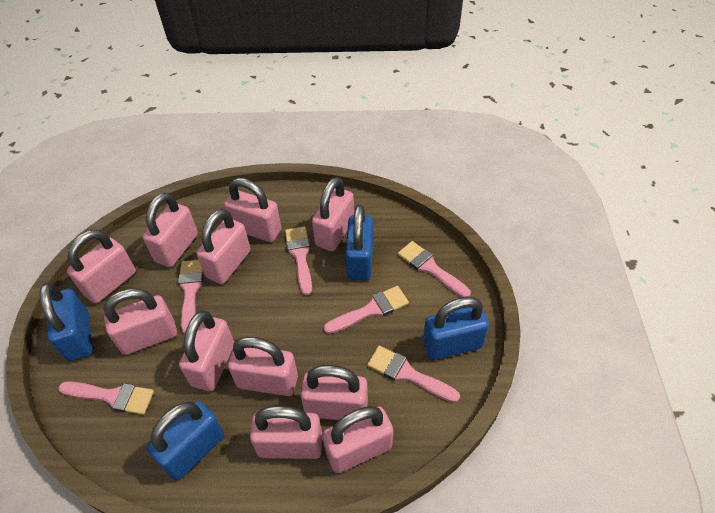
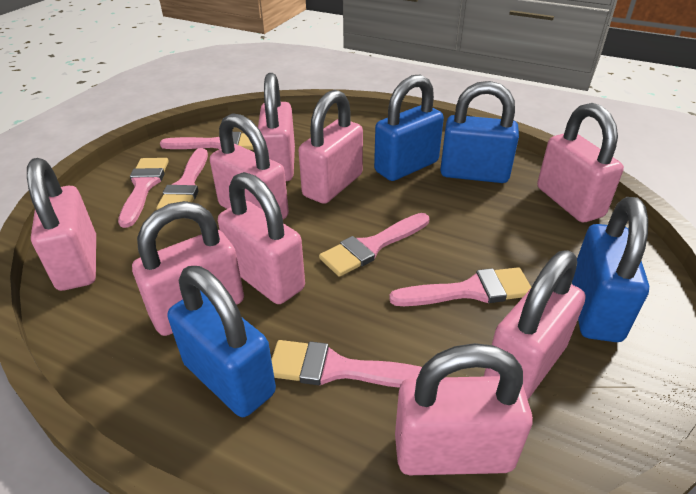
pink padlock: [67,230,136,304] [104,288,177,355] [142,193,198,267] [179,311,234,391] [196,209,251,284] [224,178,281,242] [228,337,298,396] [250,406,322,459] [300,365,368,420] [312,177,354,251] [322,406,393,473] = 11 -> [27,158,96,291] [132,201,244,336] [210,113,289,220] [218,172,305,304] [258,73,295,181] [298,90,363,204] [395,343,533,475] [484,250,585,400] [537,103,624,222] = 9

